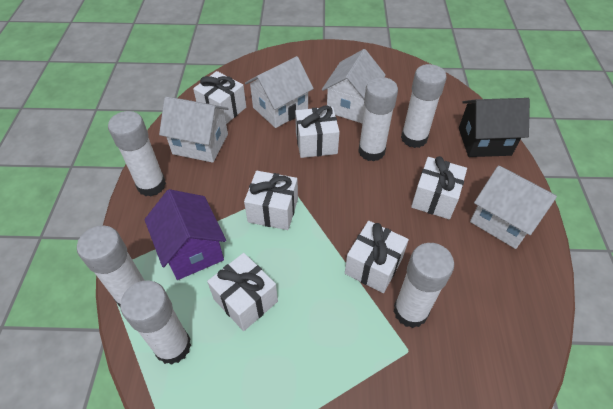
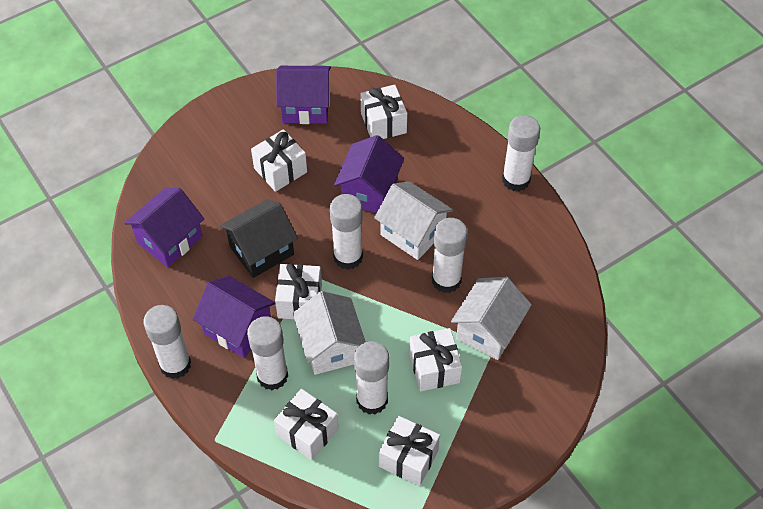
purple house: [144,189,226,280] = 1 -> [124,188,204,267] [193,276,275,358] [276,66,331,124] [334,135,404,213] = 4
white house: [159,97,229,163] [245,56,314,128] [322,49,386,123] [470,166,557,249] = 4 -> [293,291,366,375] [374,182,453,260] [451,277,532,360] = 3

